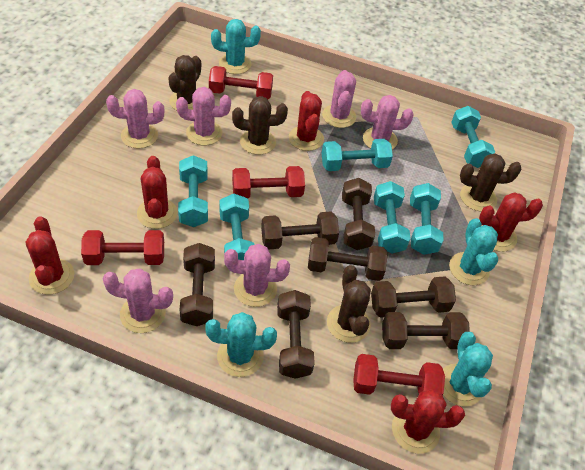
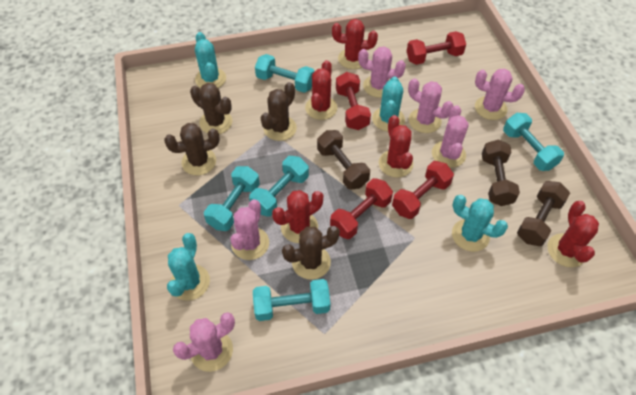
brown dumbbell: [180,243,215,326] [261,211,339,250] [277,290,315,379] [308,237,388,281] [342,178,375,250] [371,276,456,318] [382,312,470,349] = 7 -> [317,130,370,189] [482,139,520,206] [517,181,570,246] = 3
turquoise dumbbell: [178,155,208,227] [219,194,255,260] [321,139,393,171] [374,181,411,254] [410,183,444,255] [451,106,495,168] = 6 -> [204,166,260,231] [249,156,309,217] [253,279,330,321] [255,54,315,93] [503,113,564,171] = 5

